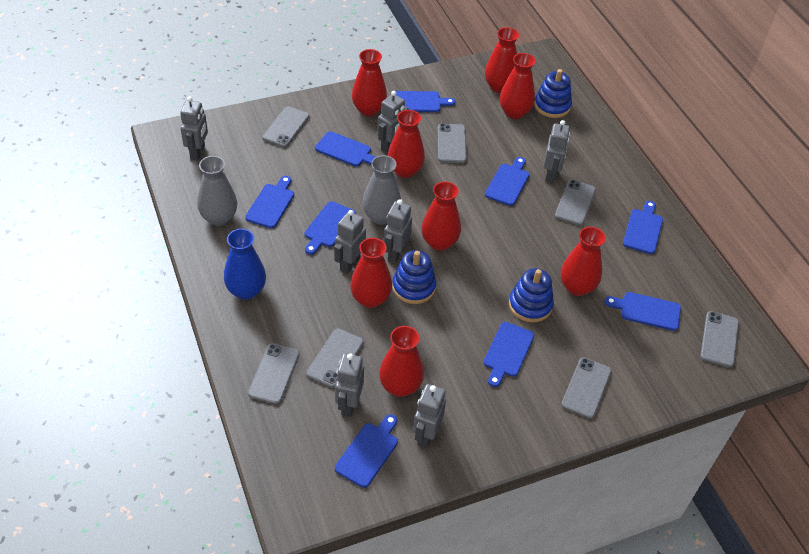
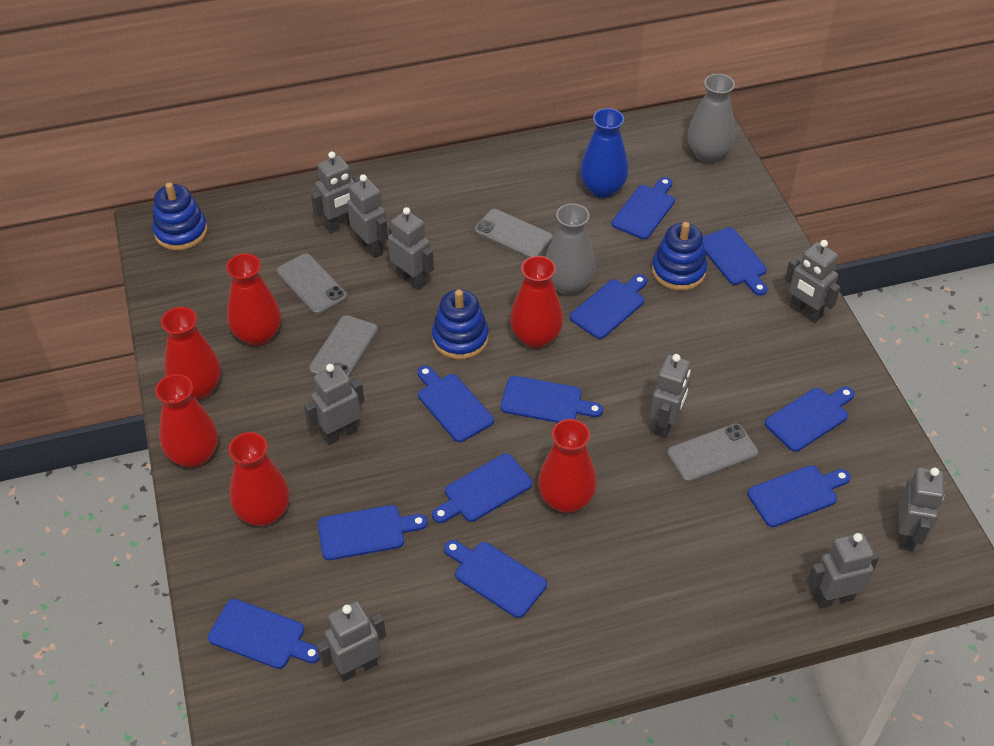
blue cutting board: [245,176,294,228] [304,201,356,255] [315,131,376,167] [335,414,398,488] [396,91,455,112] [483,322,534,387] [485,157,530,206] [604,292,681,331] [623,201,663,254] = 9 -> [208,599,319,669] [318,505,428,560] [417,365,494,442] [432,453,533,523] [444,540,547,618] [500,376,603,423] [570,274,648,339] [612,177,675,239] [703,227,767,296] [747,465,851,527] [765,386,855,452] = 11
grey phone: [248,343,300,404] [262,106,309,147] [306,328,364,388] [438,123,467,163] [555,180,596,225] [561,357,612,419] [700,311,739,368] = 7 -> [277,253,347,315] [309,315,378,377] [474,209,553,258] [667,423,759,482] = 4
grey robot: [180,96,208,161] [334,210,366,274] [335,353,364,417] [377,91,409,153] [384,199,412,263] [413,384,446,448] [543,120,570,183] = 7 -> [304,364,364,445] [311,151,360,233] [316,601,386,682] [347,174,388,258] [388,207,434,290] [650,354,691,438] [785,240,841,323] [807,533,879,609] [899,467,944,551] = 9
red vase: [350,238,392,308] [352,49,387,116] [379,326,424,397] [388,110,425,178] [421,181,461,251] [485,27,519,93] [500,53,536,119] [561,227,606,296] = 8 -> [155,374,218,468] [161,307,221,400] [226,254,281,346] [229,432,290,526] [510,256,563,348] [538,419,597,513] = 6

